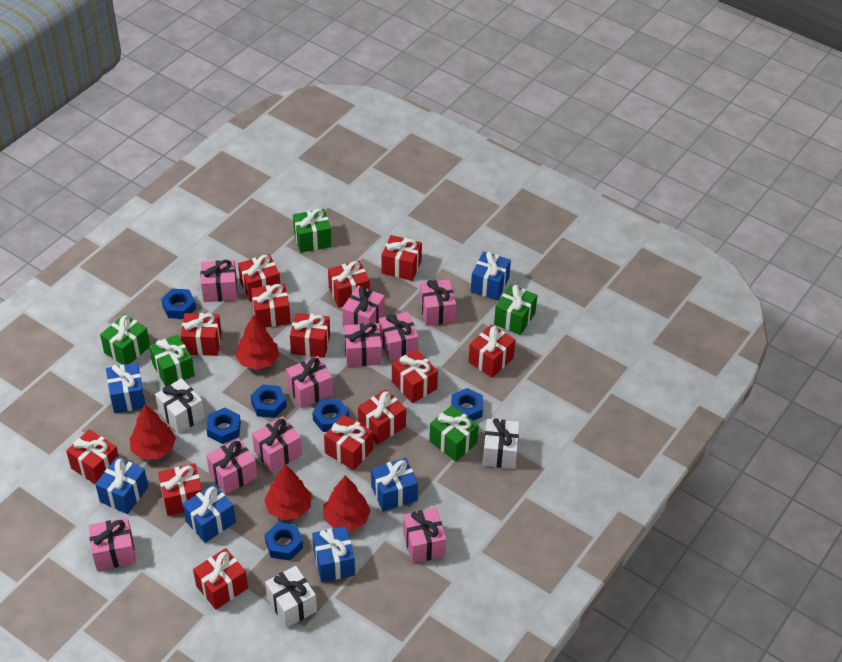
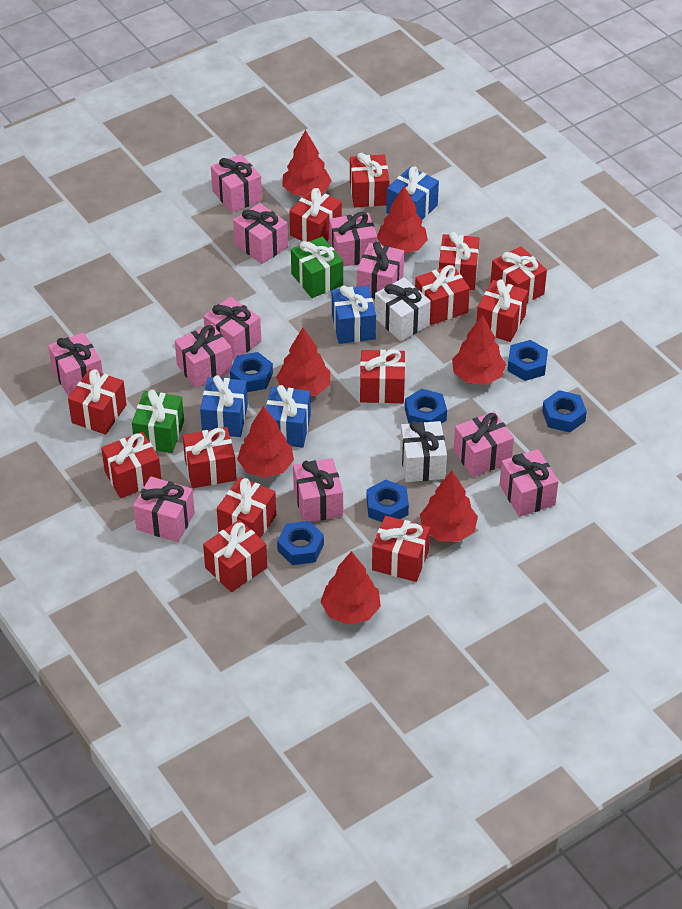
blue gift: [95,457,148,514] [106,362,146,413] [182,484,236,543] [312,526,355,582] [371,458,418,512] [471,251,511,300] = 6 -> [200,375,248,437] [266,385,311,448] [332,286,376,344] [386,167,439,220] = 4
green gift: [100,314,150,365] [149,334,195,387] [293,209,332,253] [429,405,479,461] [494,284,537,335] = 5 -> [132,390,184,453] [291,237,343,298] = 2
pink gift: [89,518,136,571] [200,260,237,302] [206,438,257,495] [252,416,302,472] [286,356,333,408] [342,286,385,327] [344,323,382,367] [379,312,419,362] [403,508,446,563] [420,279,456,326] = 10 -> [48,332,103,397] [133,476,195,542] [175,324,232,388] [203,297,261,360] [211,154,262,213] [233,203,288,264] [293,458,343,522] [329,212,377,266] [357,242,404,299] [454,412,514,477] [500,449,559,517] = 11
red tree: [130,405,176,459] [235,315,279,370] [264,464,311,520] [324,475,371,531] = 4 -> [237,406,294,478] [276,328,330,396] [282,130,332,196] [321,551,381,625] [377,186,428,253] [420,471,478,542] [452,315,506,385] = 7
white gift: [155,378,205,434] [265,566,317,628] [483,418,520,469] = 3 -> [375,278,431,341] [400,421,447,482] = 2

